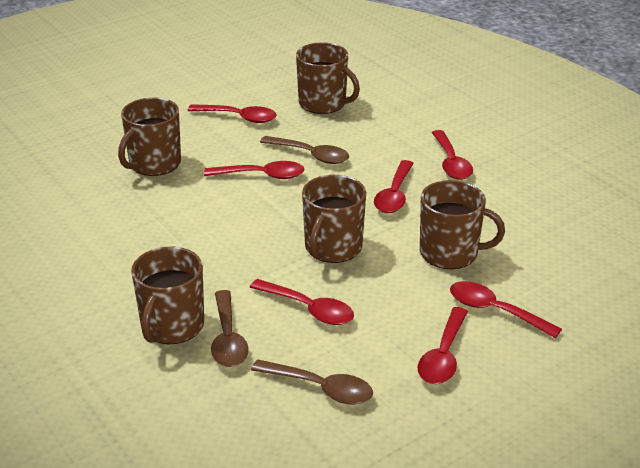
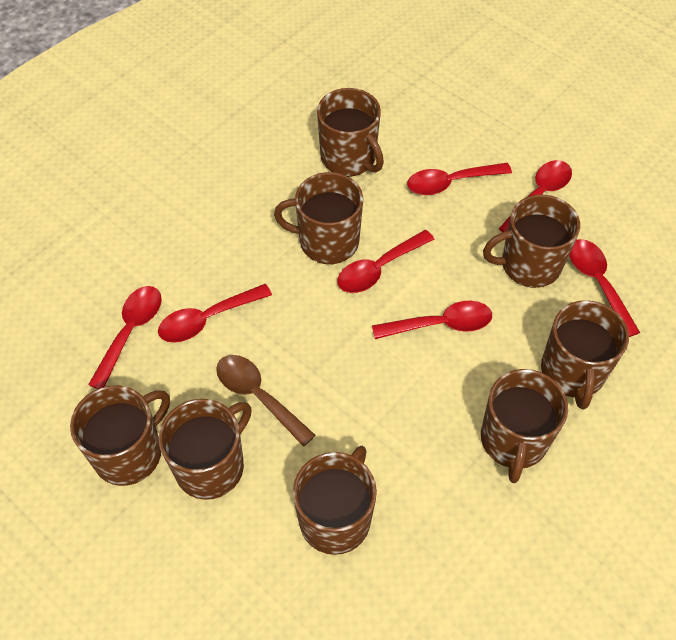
brown mug: [118,97,181,176] [131,247,204,344] [296,42,360,114] [302,175,366,263] [420,180,505,269] = 5 -> [70,385,170,486] [158,399,252,500] [274,172,363,264] [293,446,377,555] [317,88,384,176] [481,369,568,483] [483,194,580,288] [541,300,629,409] = 8
brown spoon: [211,290,248,367] [251,359,373,405] [260,136,349,164] = 3 -> [216,355,316,447] = 1

